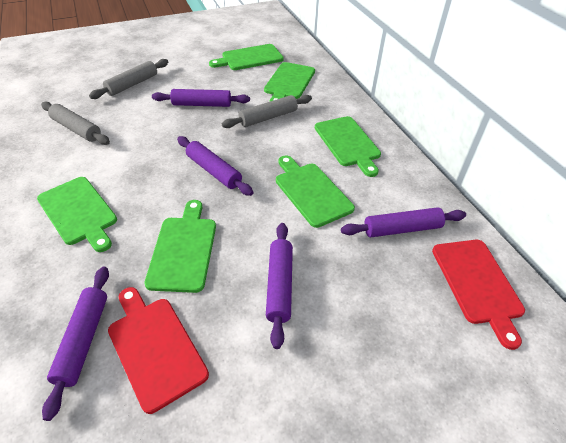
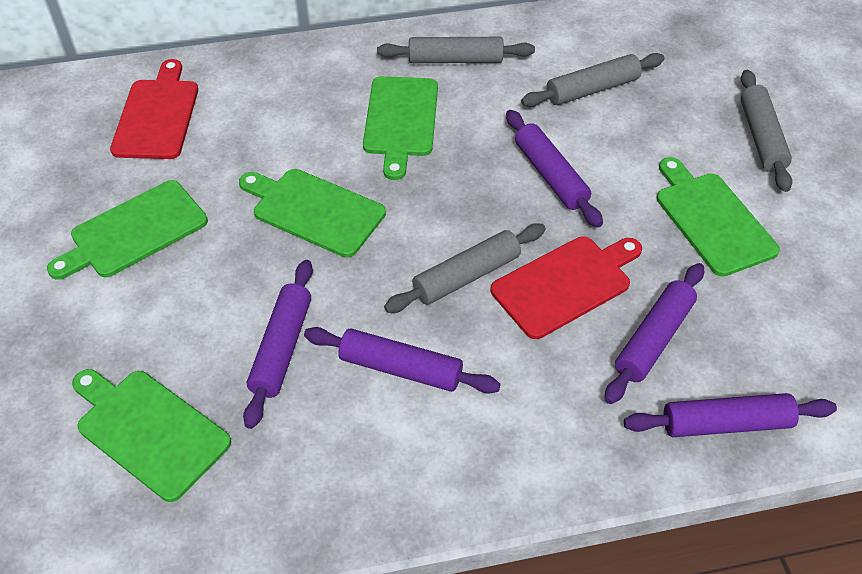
green cutting board: [37,177,117,252] [144,200,216,293] [209,44,284,70] [264,62,315,101] [276,155,355,228] [315,116,381,177] = 6 -> [47,180,208,280] [72,369,231,502] [239,169,386,258] [363,76,438,180] [657,157,780,277] = 5
grey rolling pin: [41,102,110,145] [89,59,168,99] [222,95,312,128] = 3 -> [377,37,535,63] [384,223,546,313] [521,53,665,107] [740,70,792,192] = 4

